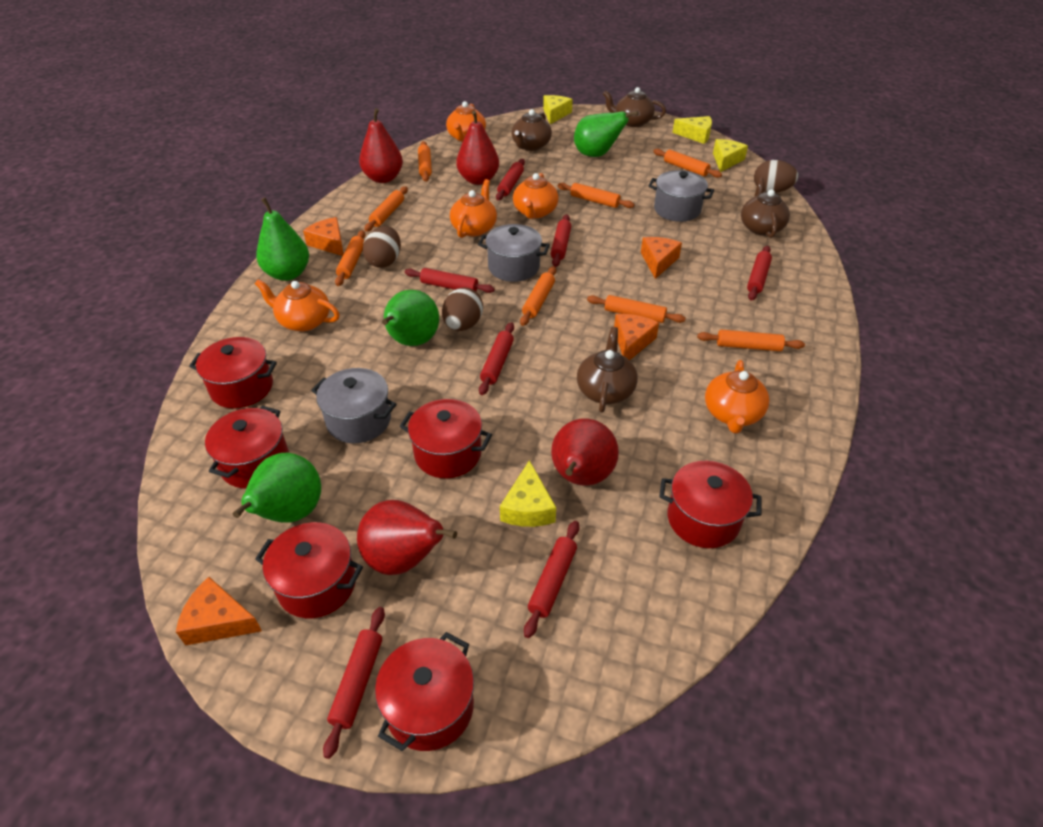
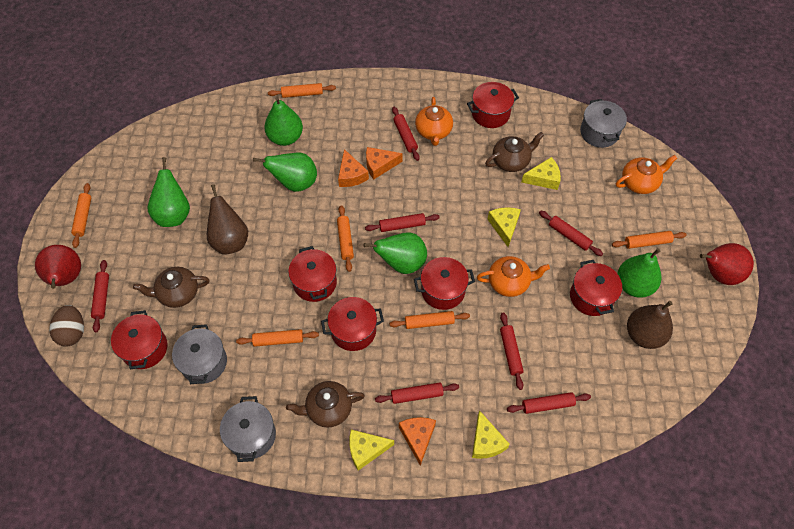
brown egg: [363,226,401,268] [442,288,483,331] [754,160,798,193] = 3 -> [49,305,84,347] = 1
brown pear: none = 0 -> [207,184,248,255] [627,301,673,349] = 2
brown teapot: [511,109,552,151] [577,327,638,413] [603,87,666,127] [741,178,790,238] = 4 -> [133,267,210,308] [286,381,365,427] [485,132,544,172] = 3
green pear: [233,453,321,522] [256,198,309,281] [382,290,439,346] [574,111,638,157] = 4 -> [147,157,190,227] [253,153,317,192] [265,97,303,146] [364,232,427,274] [617,248,661,298] = 5
orange cheese: [176,577,262,646] [303,217,344,256] [614,314,659,360] [641,237,682,279] = 4 -> [338,149,369,187] [366,147,403,180] [399,417,436,466] = 3
orange rolling pin: [335,230,365,286] [364,186,408,232] [418,141,432,182] [520,266,556,326] [558,183,635,208] [587,295,686,323] [653,149,722,178] [697,330,805,351] = 8 -> [71,183,91,248] [236,329,319,347] [268,83,336,98] [337,205,354,272] [389,311,470,329] [612,231,687,249] = 6
orange teapot: [255,279,340,331] [446,101,486,142] [450,179,497,238] [513,173,559,219] [705,360,769,434] = 5 -> [415,97,453,146] [477,256,550,297] [616,155,677,194] = 3
red pear: [357,500,457,575] [359,108,403,183] [456,110,499,185] [551,418,619,486] = 4 -> [35,245,81,289] [700,243,754,285] = 2

